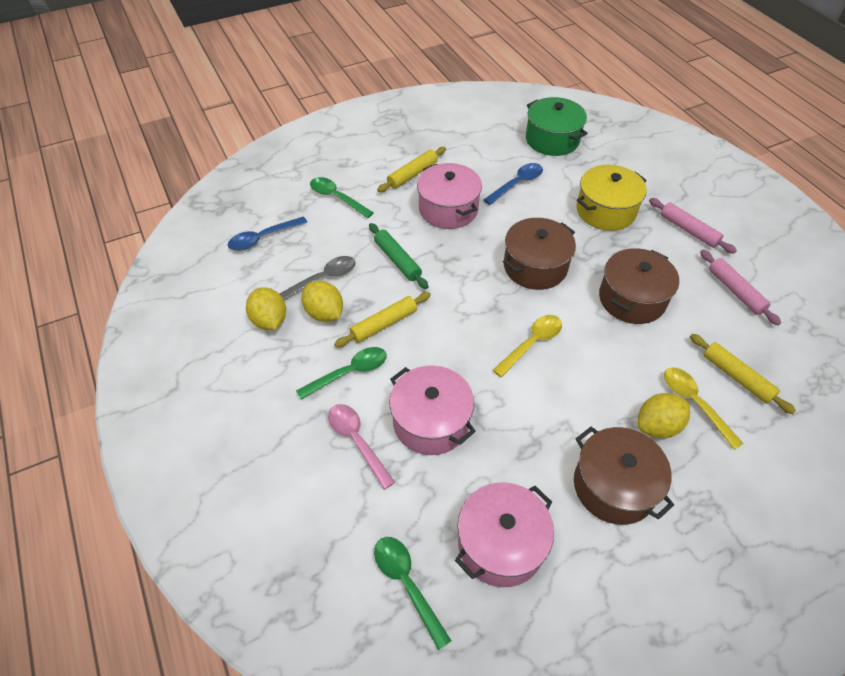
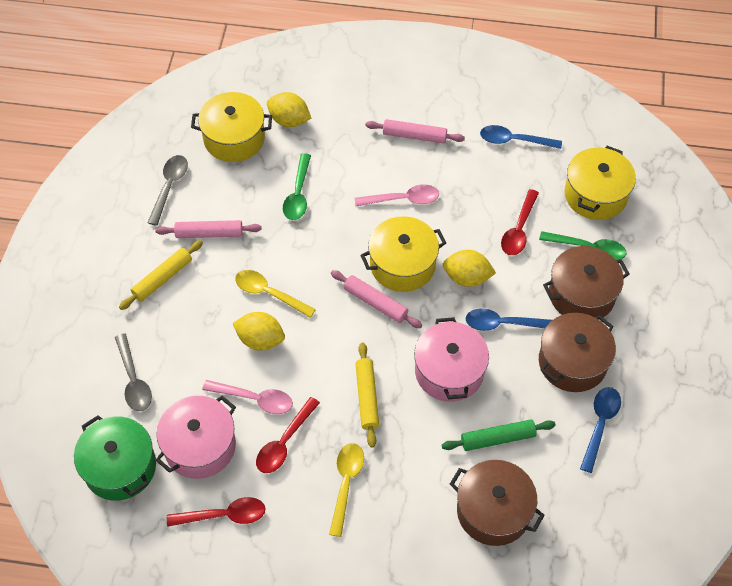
blue spoon: [228,216,307,251] [484,163,543,205] = 2 -> [466,308,552,331] [480,125,562,149] [580,387,621,473] = 3
green spoon: [296,347,387,400] [310,177,374,218] [374,537,451,650] = 3 -> [283,153,311,220] [539,231,626,260] = 2
grey spoon: [280,256,356,301] = 1 -> [115,333,152,411] [148,155,188,226] = 2
pink pot: [389,365,476,455] [417,163,482,229] [455,482,554,587] = 3 -> [155,396,236,479] [414,317,489,402] = 2
pink rolling pin: [649,198,737,254] [700,250,781,325] = 2 -> [155,220,262,238] [331,270,422,328] [365,119,465,144] = 3
pink spoon: [328,404,395,490] = 1 -> [202,380,293,414] [355,185,439,206] = 2
red spoon: none = 0 -> [167,497,266,527] [256,397,320,473] [501,189,539,255] = 3
yellow pot: [576,165,647,231] = 1 -> [191,92,272,162] [360,216,446,292] [564,146,636,220] = 3
yellow rolling pin: [334,292,431,348] [377,147,446,192] [690,334,796,414] = 3 -> [119,240,203,310] [356,342,379,448] = 2

